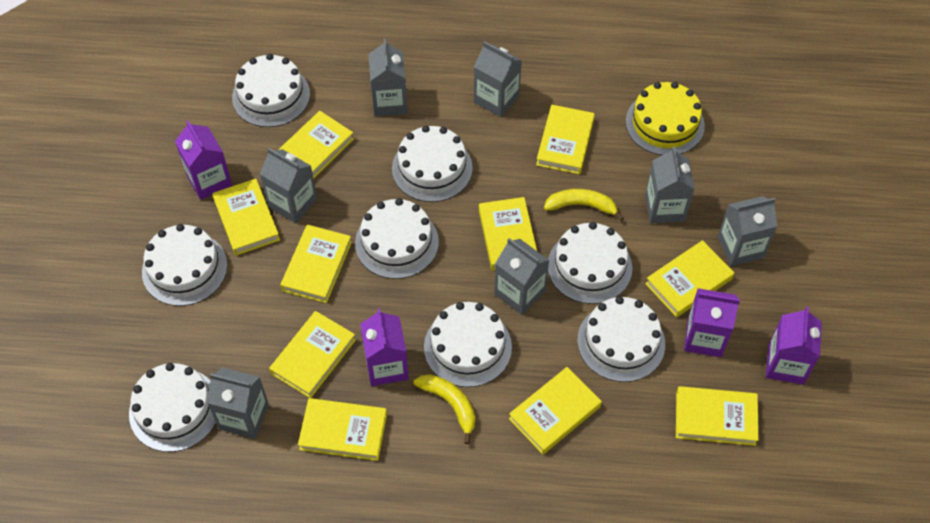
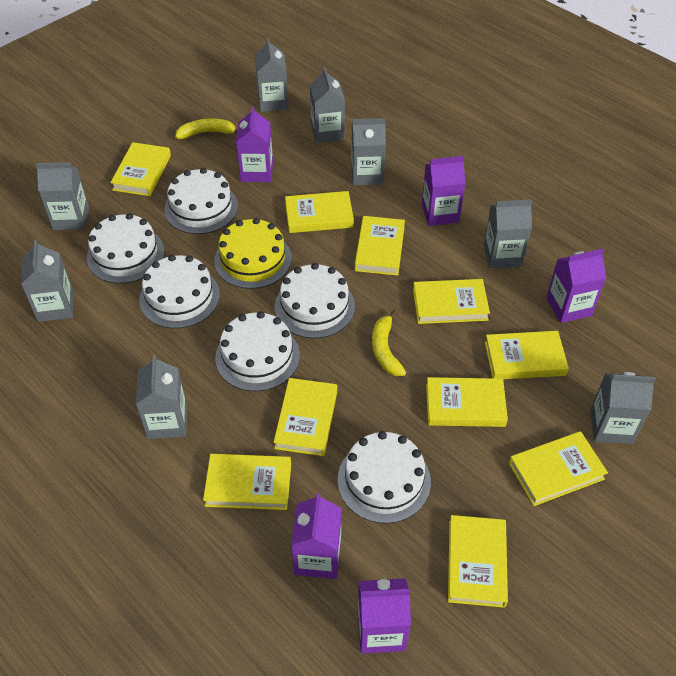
grey carton: [207,367,269,439] [260,148,317,223] [368,39,408,116] [474,41,522,117] [494,238,549,315] [645,146,695,223] [718,196,777,266] = 7 -> [21,240,74,322] [35,162,89,230] [136,355,187,439] [255,38,289,112] [310,67,345,143] [351,118,386,185] [484,199,532,269] [590,372,656,444] = 8
purple carton: [175,120,232,200] [360,309,409,386] [684,288,740,357] [766,307,822,385] = 4 -> [236,106,273,182] [291,493,341,579] [357,578,411,654] [422,156,466,226] [546,249,606,323] = 5
white cake: [129,363,216,452] [142,224,227,306] [232,54,310,127] [355,198,439,279] [392,125,473,202] [424,302,512,387] [548,222,632,304] [577,296,665,382] = 8 -> [87,213,164,284] [139,255,220,329] [164,168,238,234] [215,311,300,391] [274,263,355,338] [338,431,431,524] = 6

